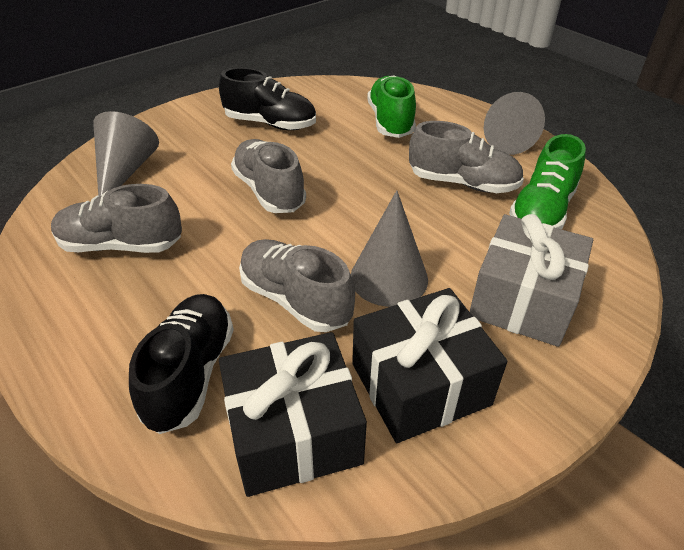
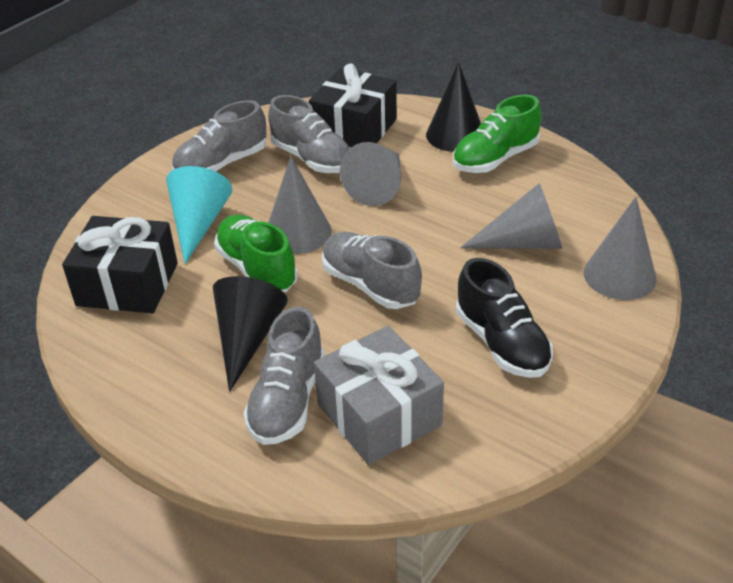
black cone: none = 0 -> [213,276,288,392] [426,62,481,152] = 2
black shoe: [129,294,234,434] [219,67,316,130] = 2 -> [456,258,553,378] = 1
grey cone: [93,111,159,196] [351,190,428,307] [484,92,545,155] = 3 -> [268,156,332,254] [340,142,401,206] [460,183,562,249] [584,197,656,300] = 4
turquoise cone: none = 0 -> [166,166,232,264] = 1

